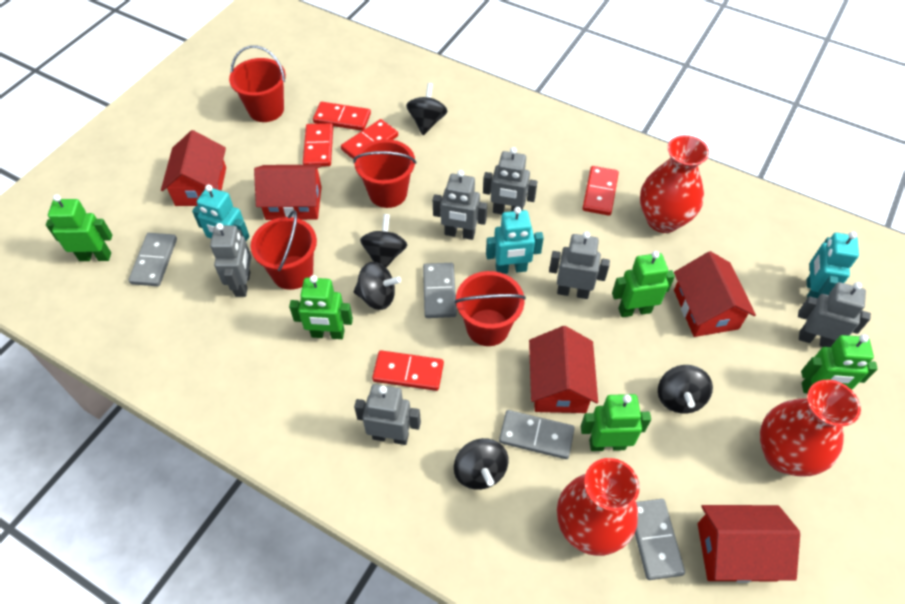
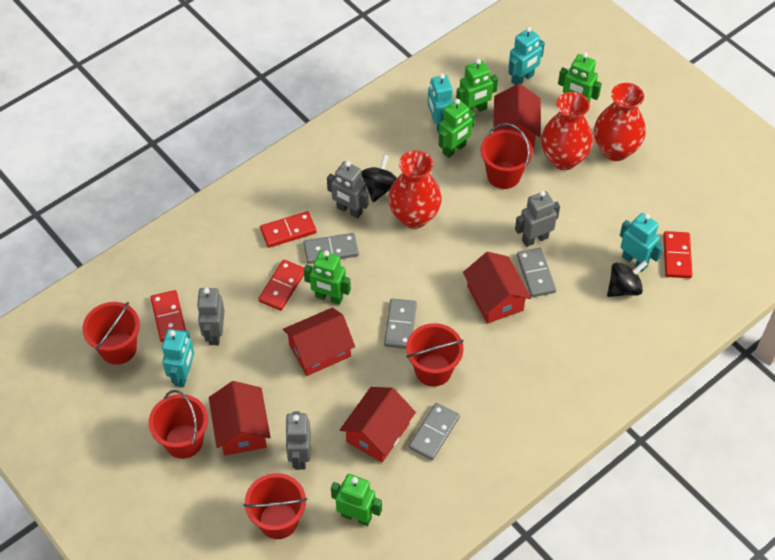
black spinning top: [354,262,401,310] [360,214,407,268] [406,83,447,135] [454,438,509,490] [658,365,713,414] = 5 -> [361,154,397,202] [607,261,647,297] = 2
grey robot: [210,223,251,297] [354,384,421,445] [433,170,487,240] [483,147,537,214] [549,231,610,299] [798,282,871,347] = 6 -> [197,288,224,345] [285,412,311,470] [327,161,369,218] [515,191,560,247] = 4
red bucket: [229,45,286,122] [251,210,317,290] [353,139,416,208] [454,271,526,346] = 4 -> [82,302,140,365] [149,390,208,459] [244,473,307,539] [406,323,464,387] [481,123,533,189] = 5
red domino: [303,123,333,167] [313,102,371,131] [341,119,398,159] [372,350,444,391] [582,166,619,216] = 5 -> [150,290,186,342] [258,260,304,311] [260,211,317,248] [663,231,693,278] = 4
turquoise robot: [192,184,250,241] [486,207,544,274] [807,231,859,298] = 3 -> [162,329,194,387] [428,74,453,133] [509,27,545,85] [620,213,664,271] = 4

